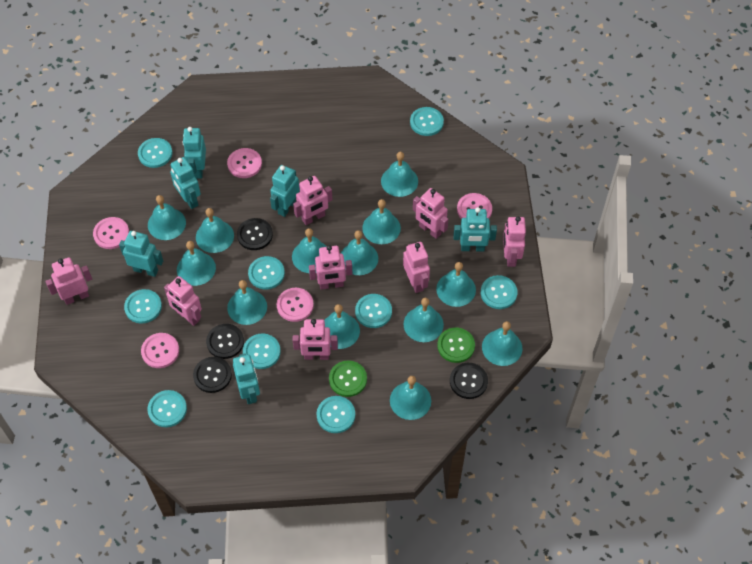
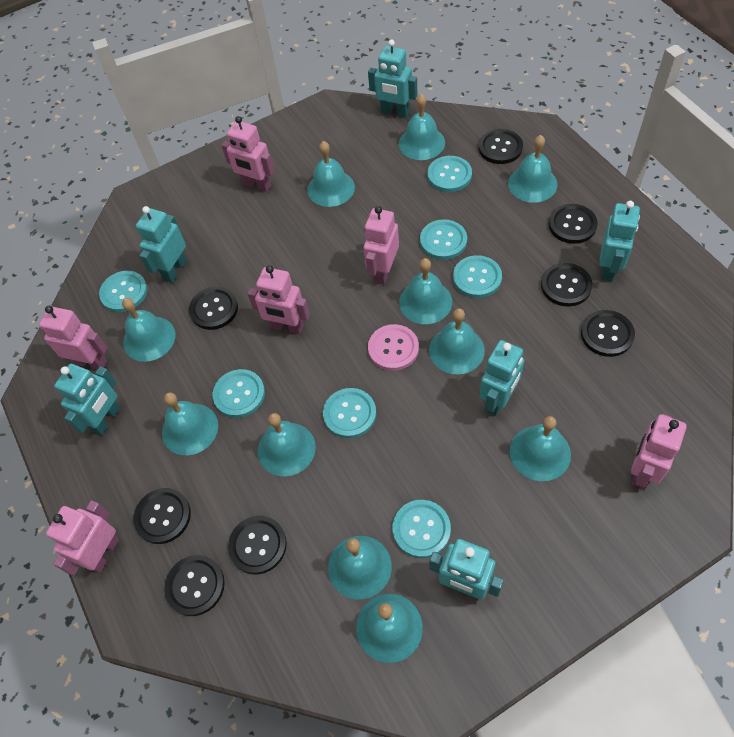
black button: [193,357,232,393] [206,324,244,359] [237,218,273,250] [450,363,488,399] = 4 -> [133,488,191,544] [164,555,225,616] [189,287,238,330] [228,516,287,574] [479,129,523,164] [541,263,592,307] [549,204,598,244] [581,310,635,357] = 8
green button: [329,360,367,397] [437,328,475,363] = 2 -> none = 0
pink button: [93,217,129,249] [141,333,179,368] [227,148,262,178] [277,288,314,322] [457,193,492,219] = 5 -> [368,324,419,371] = 1
pink robot: [45,257,92,305] [164,276,202,326] [293,176,332,225] [293,319,338,360] [309,245,352,290] [403,242,430,293] [413,188,448,239] [503,216,526,267] = 8 -> [39,306,107,369] [46,501,119,576] [222,116,274,192] [248,265,310,334] [363,206,399,285] [631,414,687,489] = 6
turquoise bell: [148,195,186,240] [177,241,216,286] [196,208,234,253] [227,280,267,325] [292,228,327,273] [324,304,360,349] [341,230,378,275] [362,199,401,244] [381,152,418,197] [390,376,431,420] [403,298,444,342] [436,262,476,307] [482,321,522,366] = 13 -> [122,298,176,362] [162,392,218,455] [258,413,316,476] [307,141,355,207] [328,536,392,600] [356,594,423,663] [399,94,445,160] [399,258,452,324] [429,309,485,375] [508,135,558,203] [510,416,571,481] = 11
turquoise button: [124,289,162,323] [138,138,173,168] [148,390,187,427] [243,334,281,369] [248,256,285,289] [316,396,355,433] [355,294,392,328] [410,107,444,136] [481,275,517,309] = 9 -> [99,271,148,312] [212,369,265,418] [323,388,376,438] [392,500,451,558] [420,219,467,260] [427,156,472,192] [453,255,502,298] = 7

